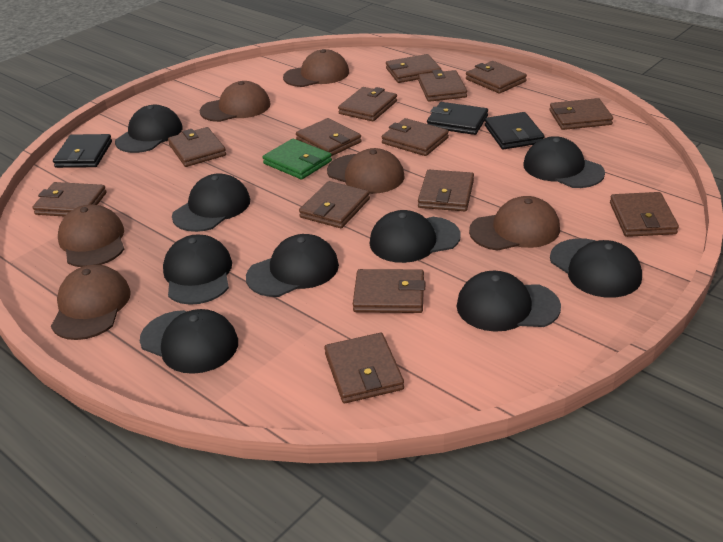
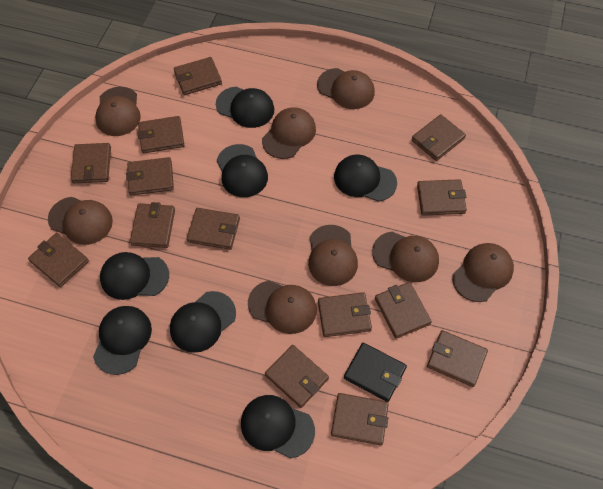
black cap: [115,105,182,153] [140,309,238,374] [163,235,232,305] [172,173,250,232] [246,234,339,297] [370,210,461,263] [457,271,561,332] [523,136,605,188] [550,238,642,298] = 9 -> [93,306,152,375] [100,252,169,300] [170,291,236,353] [216,87,274,128] [217,144,268,197] [241,395,315,458] [334,155,397,202] = 7
black wallet: [53,134,112,168] [427,102,488,135] [485,112,545,150] = 3 -> [344,343,407,402] = 1
brown cap: [51,265,131,340] [58,204,125,267] [200,81,271,122] [283,49,349,87] [327,148,405,194] [469,196,560,251] = 6 -> [48,197,113,245] [95,87,141,136] [248,281,317,334] [262,107,316,159] [308,225,358,286] [317,68,375,109] [372,232,439,282] [452,243,514,302] = 8
green wallet: [263,139,332,180] = 1 -> none = 0

